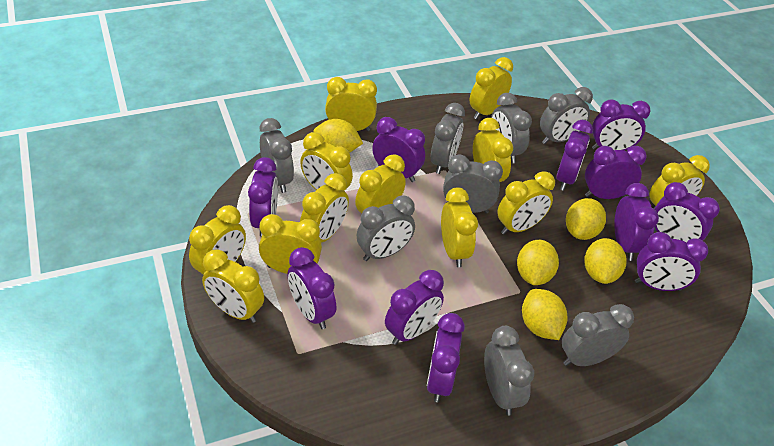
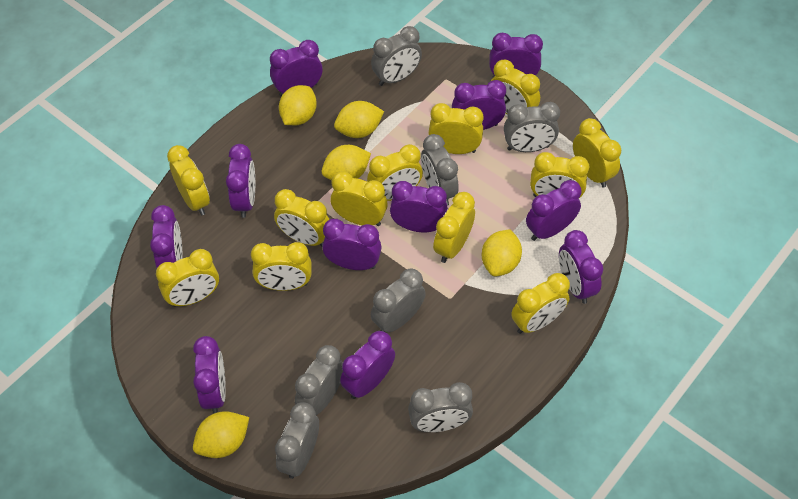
grey clock: [260,118,294,193] [357,195,415,261] [431,103,465,174] [443,154,503,213] [484,326,534,416] [491,93,532,163] [540,87,593,144] [562,304,634,366] = 8 -> [275,402,319,479] [295,345,343,415] [371,26,422,86] [371,268,426,332] [408,382,473,432] [421,134,459,206] [504,102,560,152] = 7

